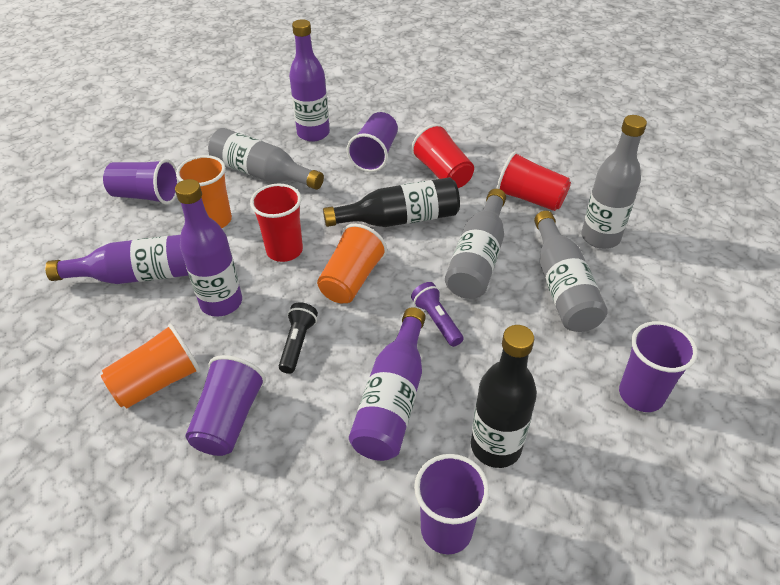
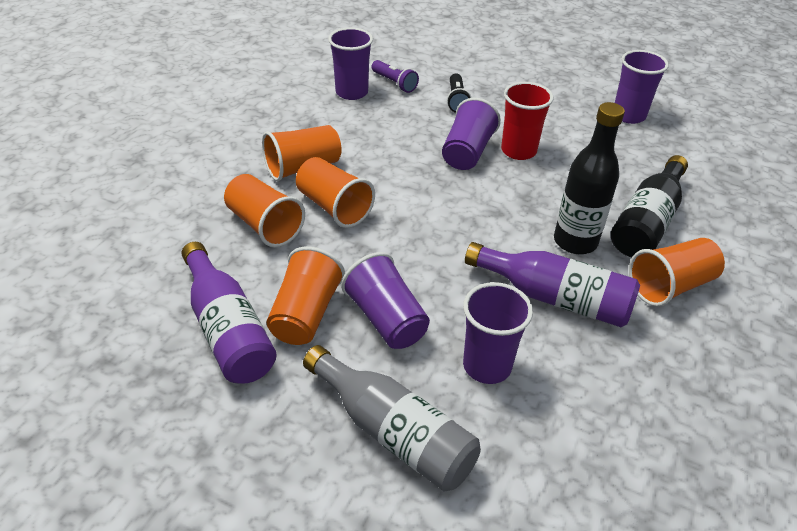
grey bottle: [208,128,324,190] [445,189,506,299] [534,211,608,332] [581,115,647,249] = 4 -> [303,345,481,491] = 1
orange cup: [101,323,201,409] [176,155,232,228] [317,224,387,303] = 3 -> [224,174,305,247] [262,125,342,181] [267,246,345,345] [296,157,375,228] [629,238,725,307] = 5
purple bottle: [45,235,189,284] [175,179,242,317] [289,19,330,142] [349,307,426,461] = 4 -> [181,242,277,384] [465,242,640,327] = 2
red cup: [250,184,303,262] [411,124,474,188] [497,151,571,211] = 3 -> [501,82,554,160] = 1

